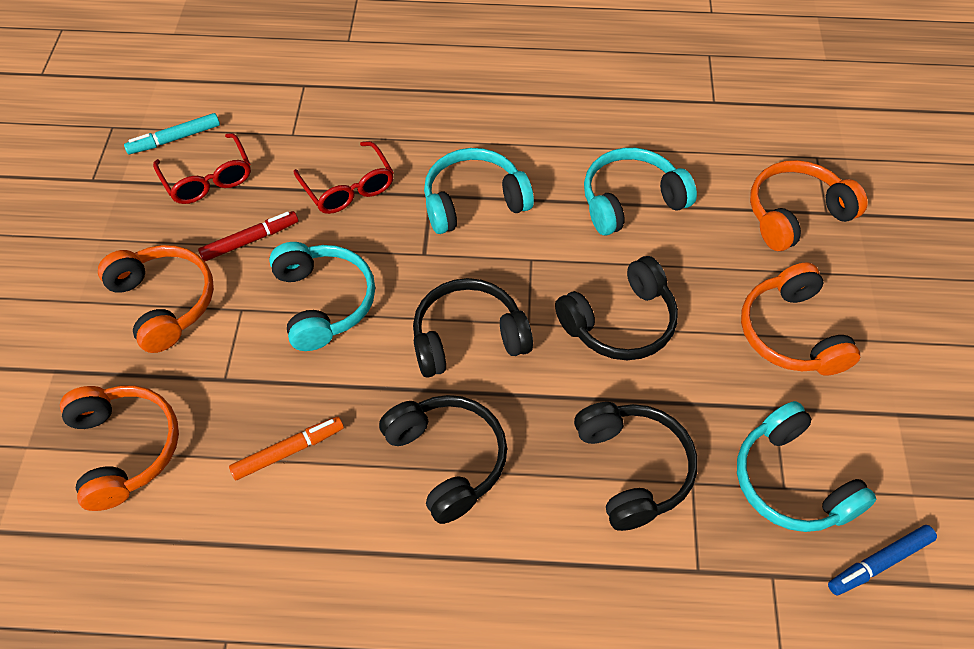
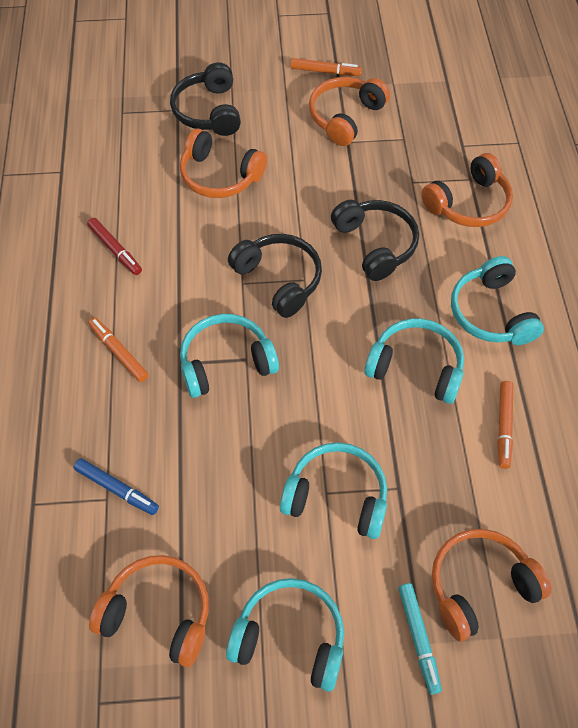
black headphones: [379,395,507,524] [413,278,533,378] [555,256,678,360] [574,402,698,531] = 4 -> [170,62,241,136] [228,234,322,318] [331,200,419,281] = 3
orange headphones: [60,386,179,511] [98,245,214,353] [741,262,860,376] [750,160,868,251] = 4 -> [89,555,209,667] [180,128,267,198] [309,77,390,146] [421,153,513,227] [432,529,552,641] = 5
orange marker: [229,417,344,480] = 1 -> [88,317,149,382] [290,58,362,76] [498,381,513,469] = 3
red glasses: [153,133,251,204] [294,141,394,214] = 2 -> none = 0
turquoise headphones: [269,242,375,351] [424,148,534,234] [584,148,697,236] [737,401,876,532] = 4 -> [180,314,279,398] [226,578,344,692] [280,442,387,539] [364,318,464,404] [451,256,544,345] = 5

